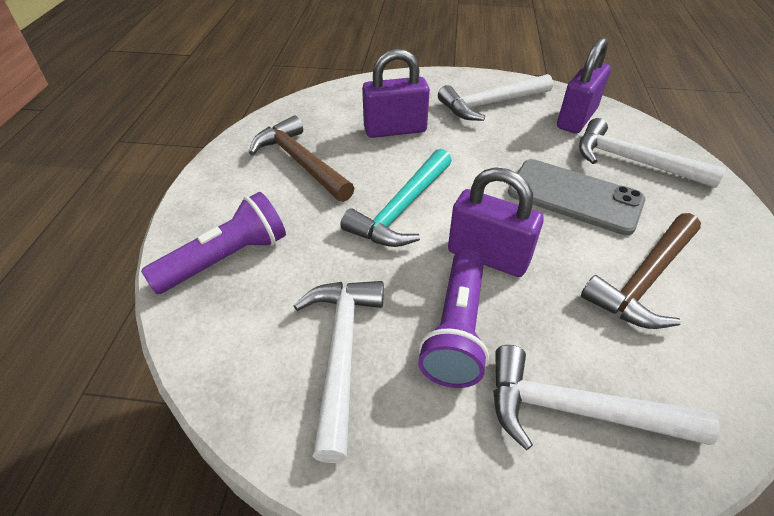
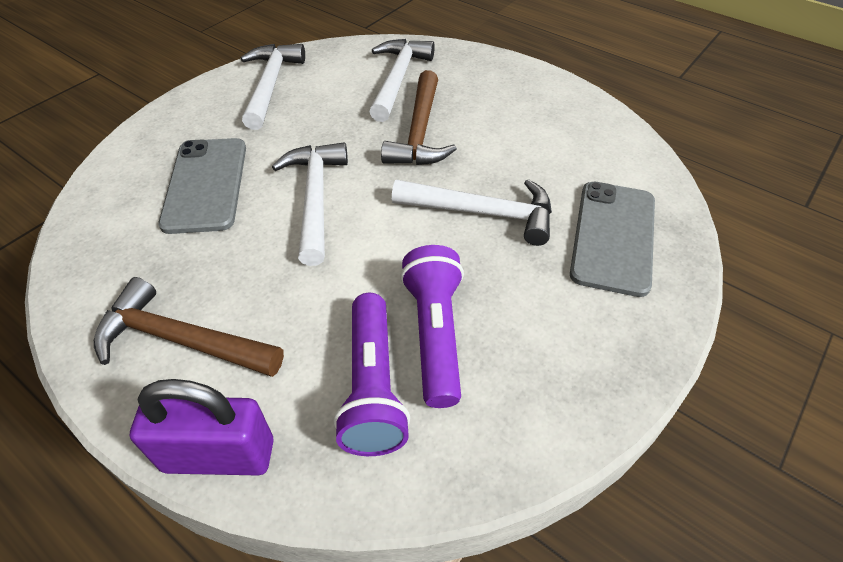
grey phone: [508,159,645,235] = 1 -> [158,138,246,234] [570,182,655,297] = 2
purple padlock: [362,49,430,138] [448,167,544,277] [557,37,611,134] = 3 -> [130,379,274,476] = 1
turquoise hammer: [340,149,452,247] = 1 -> none = 0

